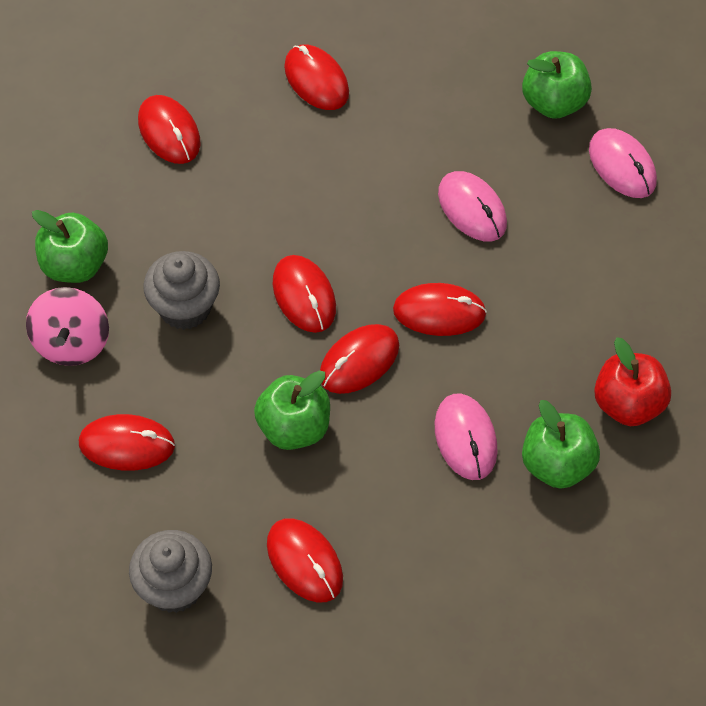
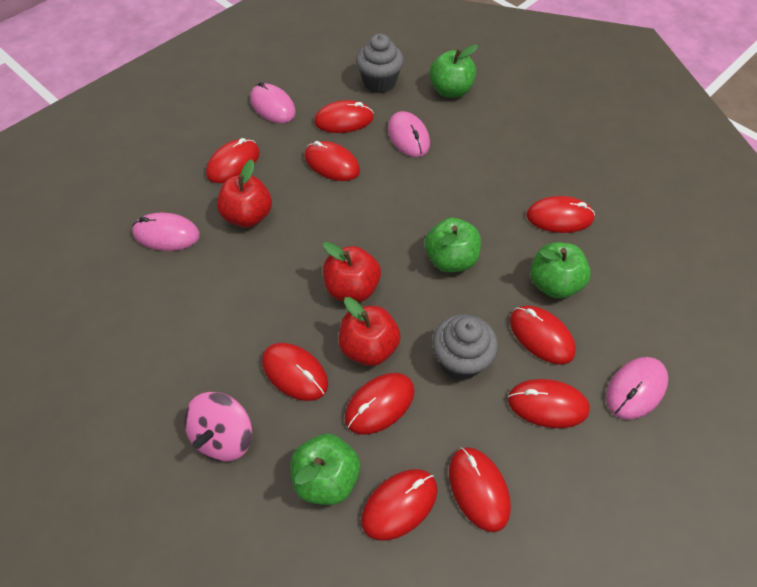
pink mouse: [435,393,498,480] [438,171,507,241] [589,128,657,198] = 3 -> [132,213,200,251] [250,82,296,123] [388,111,430,157] [606,357,668,420] = 4
red apple: [594,337,671,426] = 1 -> [217,159,272,227] [323,242,381,302] [339,297,401,366] = 3
red mouse: [79,414,175,470] [138,95,201,164] [267,518,343,603] [273,255,336,333] [284,45,349,110] [320,324,399,394] [393,283,487,336] = 7 -> [206,138,260,183] [262,343,328,401] [304,141,360,181] [314,100,374,133] [345,373,414,435] [361,469,438,541] [449,447,511,532] [508,379,590,428] [510,306,576,365] [526,196,595,233] = 10

